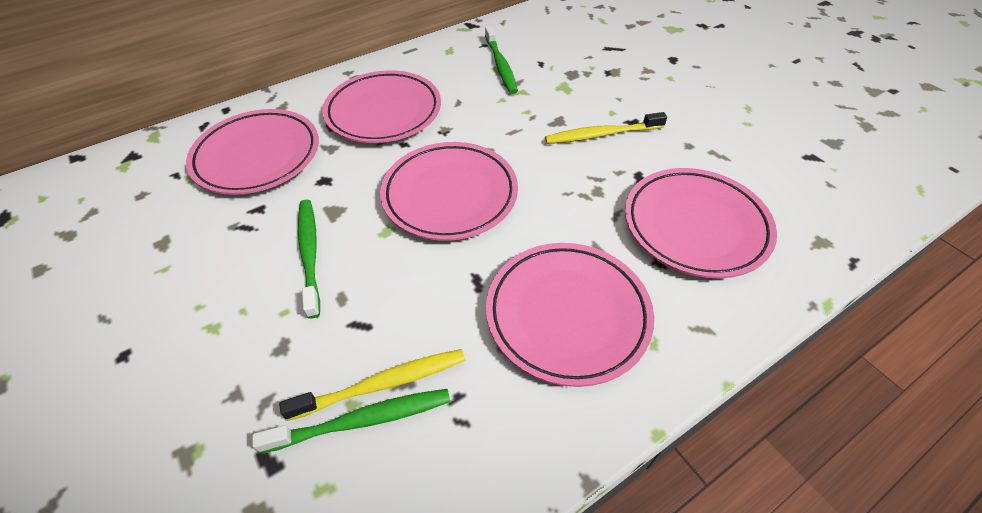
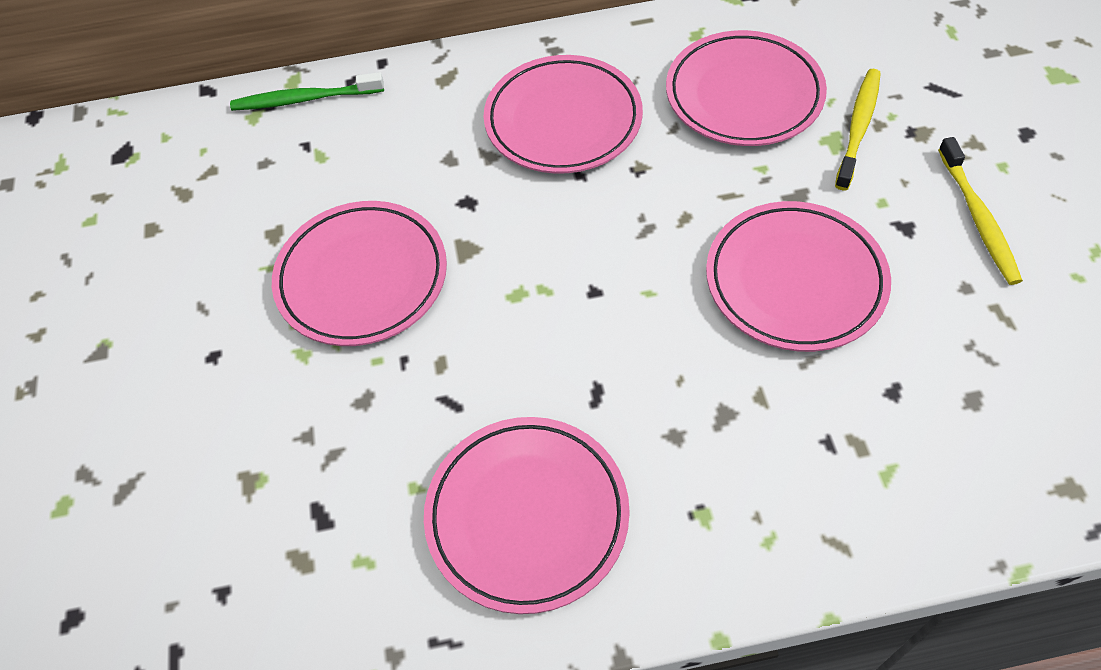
green toothbrush: [252,389,450,454] [298,200,320,319] [485,26,518,94] = 3 -> [230,72,384,111] = 1

